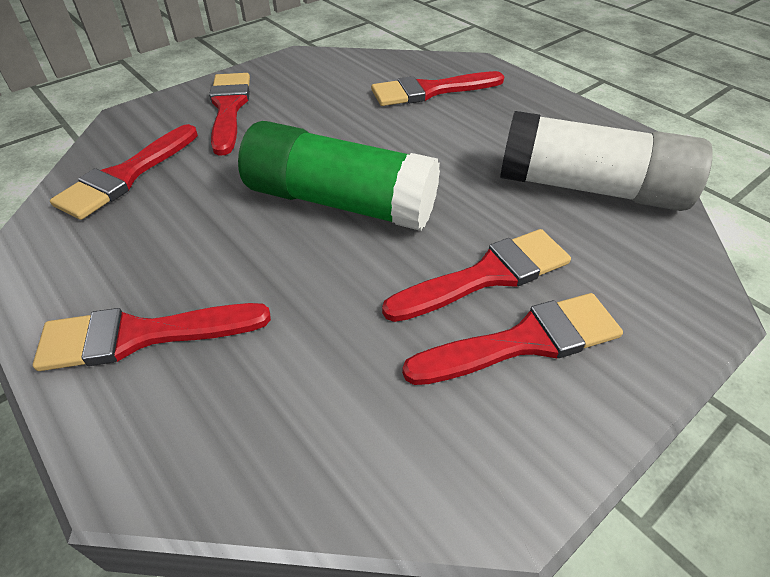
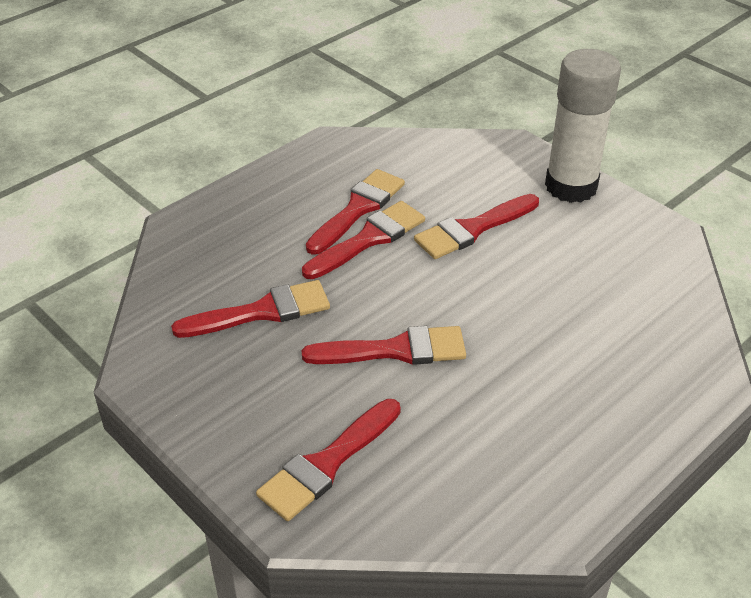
green glue stick: [238,121,440,231] = 1 -> none = 0

